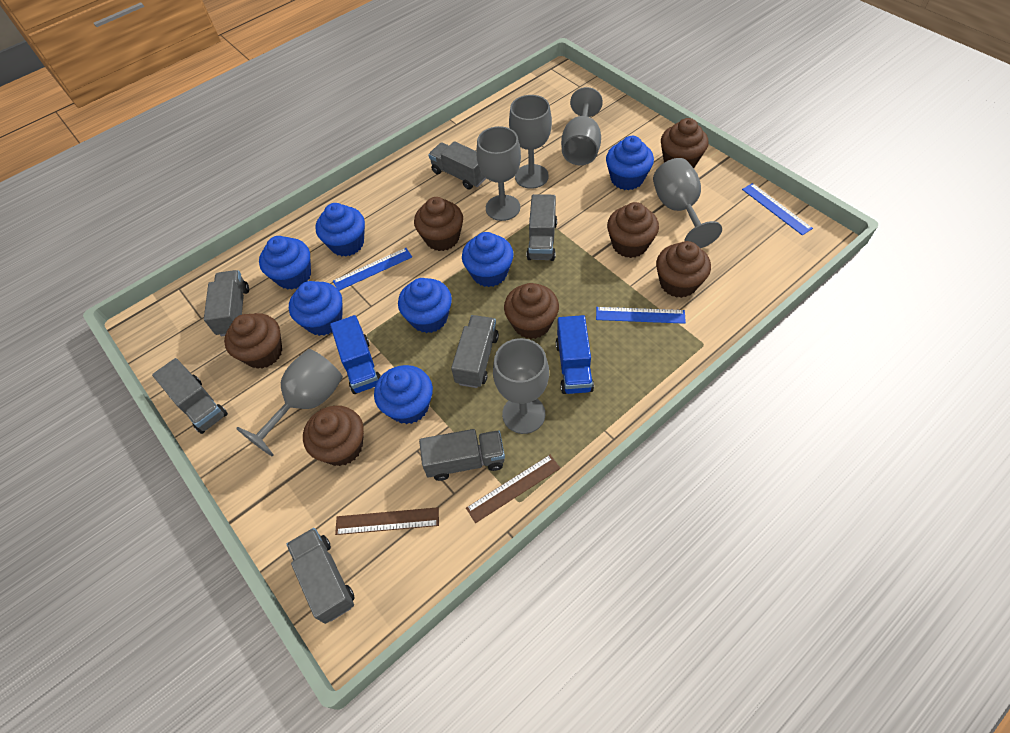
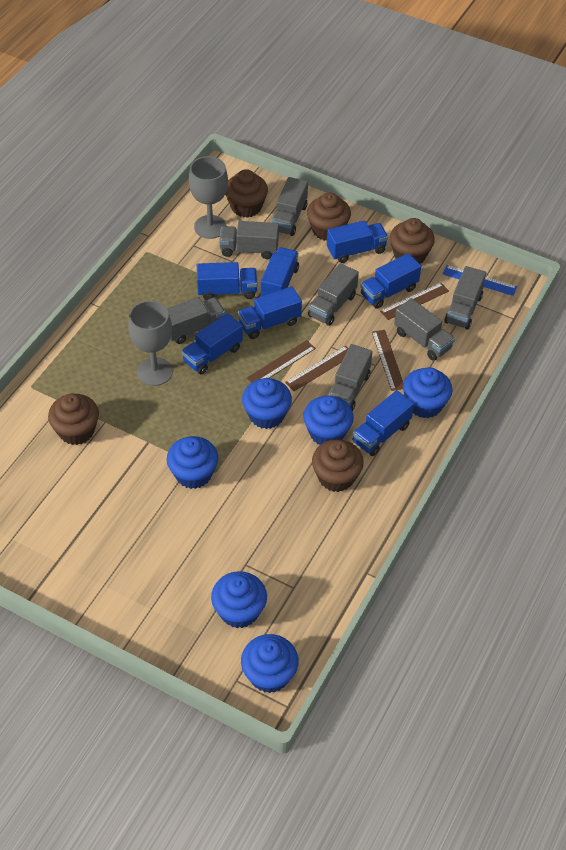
blue cupcake: [259,236,311,290] [289,281,343,336] [316,203,365,257] [374,365,433,424] [398,278,452,333] [462,232,514,287] [606,136,654,190] = 7 -> [166,436,218,489] [211,571,267,628] [241,634,299,693] [242,378,292,429] [303,396,354,445] [403,367,453,418] = 6
blue ruler: [333,248,412,291] [596,307,686,324] [742,183,813,235] = 3 -> [443,265,517,296] = 1
blue truck: [330,315,381,394] [556,315,594,394] = 2 -> [181,313,243,375] [197,262,257,300] [238,286,302,339] [261,247,299,297] [327,220,388,263] [352,390,414,456] [360,253,421,309] = 7
brown cupcake: [224,313,282,369] [303,405,364,466] [414,197,463,251] [504,283,559,339] [607,202,659,258] [656,241,711,298] [661,118,708,168] = 7 -> [48,394,99,445] [225,169,268,218] [307,193,351,241] [312,439,364,492] [390,218,435,264] = 5
brown ruler: [335,507,439,535] [466,455,561,523] = 2 -> [247,340,316,383] [285,346,349,391] [372,330,404,391] [380,283,449,320] = 4
grey goblet: [236,349,343,456] [476,126,521,221] [493,338,549,434] [509,95,552,189] [561,87,603,165] [653,158,722,248] = 6 -> [128,301,173,386] [189,156,228,239] = 2

